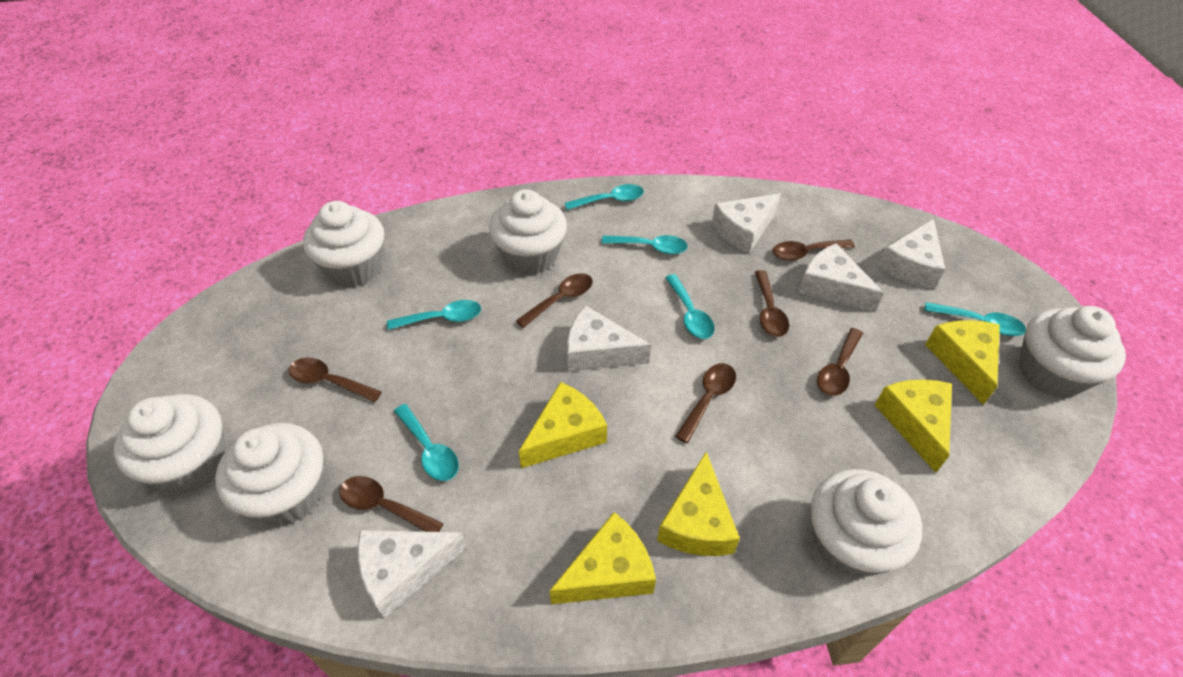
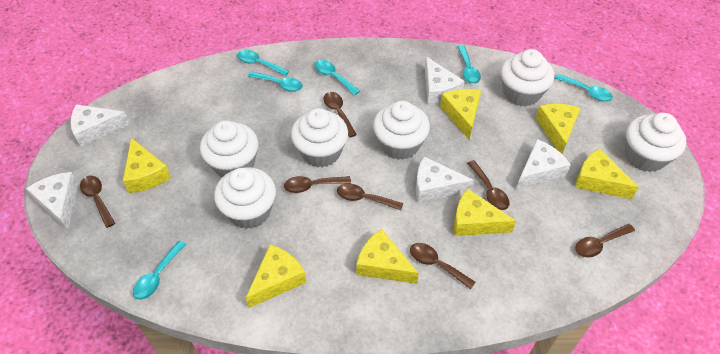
yellow cheese: [518,382,607,468] [549,512,656,604] [657,452,740,556] [875,379,952,473] [925,320,1000,405] = 5 -> [123,138,171,193] [246,244,307,308] [356,229,419,284] [440,89,481,140] [454,189,516,236] [535,104,581,154] [575,148,639,199] = 7

